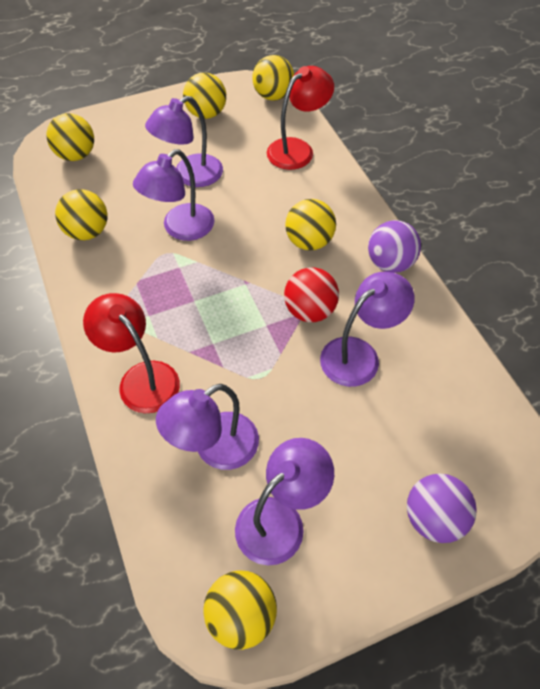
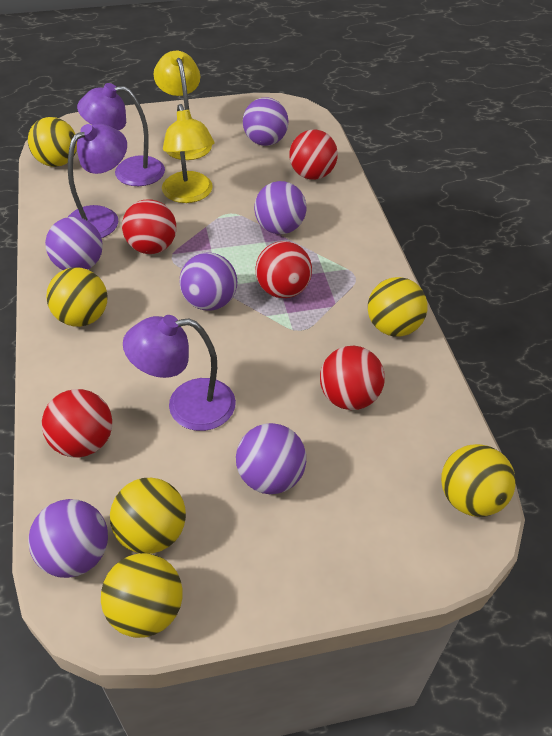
purple ball: [368,220,421,273] [407,474,477,543] = 2 -> [28,499,108,578] [45,217,103,270] [180,253,237,310] [236,423,306,494] [243,97,289,146] [254,181,306,234] = 6
purple lamp: [133,149,214,241] [145,96,223,187] [156,384,259,470] [235,438,334,565] [320,272,414,387] = 5 -> [68,124,127,238] [77,83,165,186] [123,315,236,431] = 3
red ball: [284,267,339,322] = 1 -> [42,389,112,458] [122,199,176,254] [256,241,312,298] [289,130,338,180] [320,346,385,410] = 5
red lamp: [83,293,180,413] [267,66,334,170] = 2 -> none = 0
yellow lamp: none = 0 -> [154,50,212,160] [162,104,214,203] = 2

